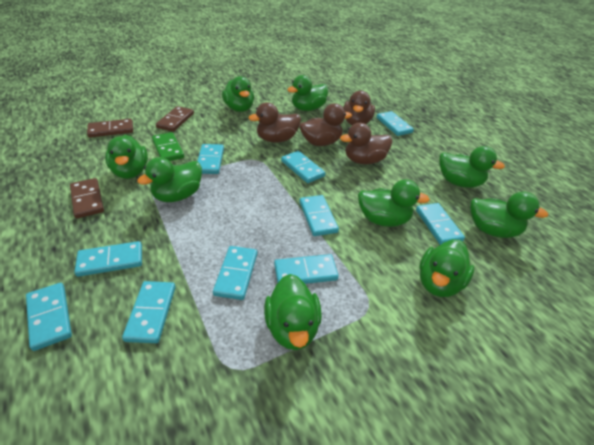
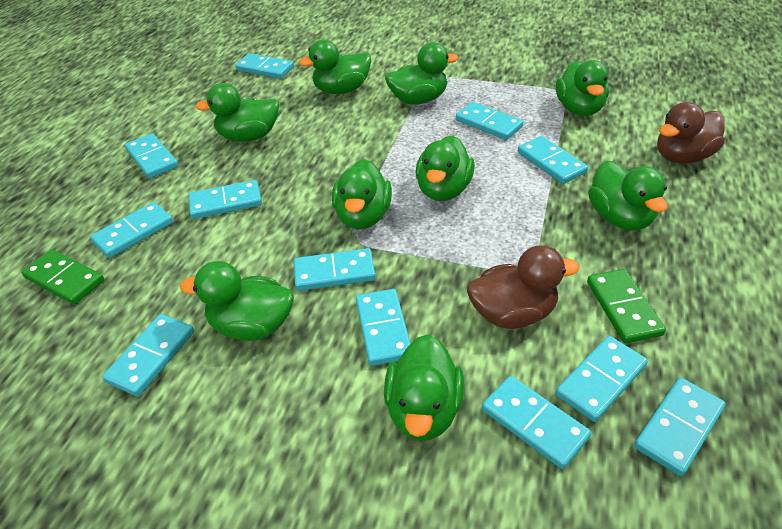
brown domino: [70,178,104,218] [87,119,133,138] [156,106,194,132] = 3 -> none = 0
brown duck: [248,102,301,143] [299,103,352,146] [340,123,392,164] [343,91,375,125] = 4 -> [467,245,579,329] [657,102,725,164] = 2
green domino: [152,132,184,161] = 1 -> [21,249,104,304] [587,269,666,343] = 2
turquoise domino: [26,283,72,351] [74,241,142,277] [122,281,176,343] [198,144,224,174] [213,246,257,300] [274,254,339,284] [281,151,325,183] [299,195,339,236] [376,111,414,136] [416,203,465,245] = 10 -> [90,202,173,258] [102,314,194,397] [125,133,178,178] [188,180,262,219] [235,53,294,79] [294,248,376,291] [356,289,411,366] [456,102,523,140] [482,376,591,469] [518,136,588,184] [556,336,648,422] [634,377,726,476] = 12

